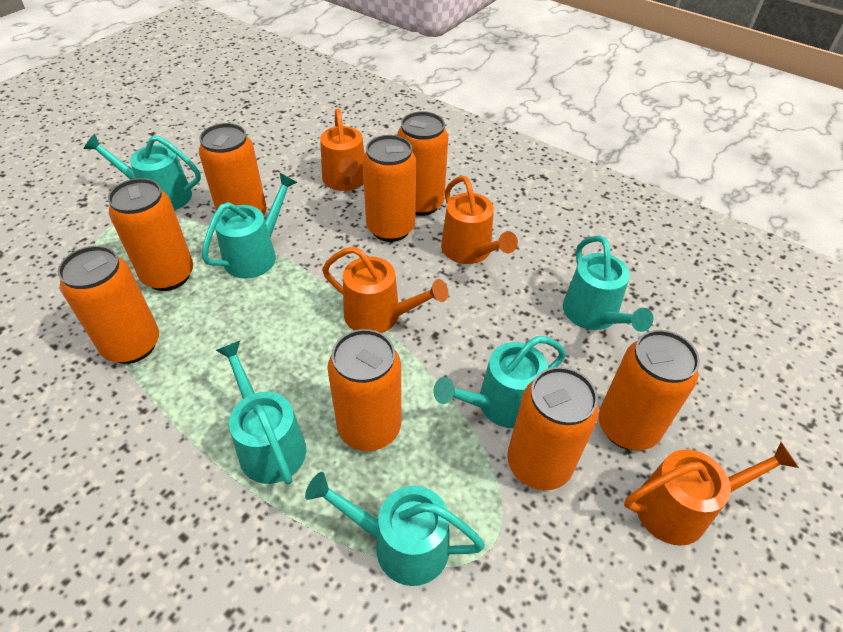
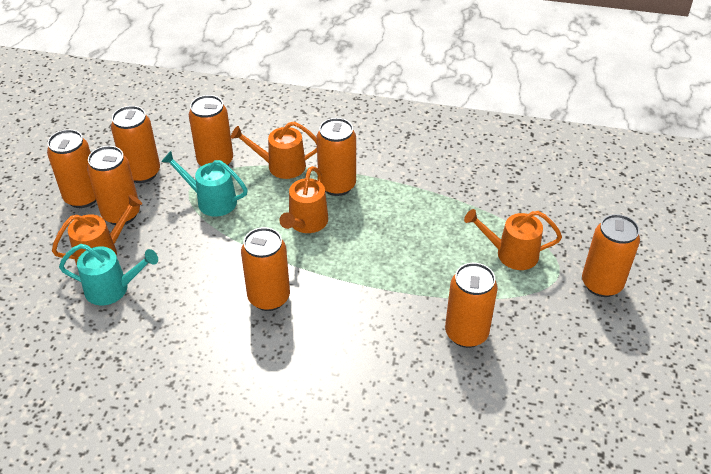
turquoise watering can: [84,134,201,210] [202,172,298,279] [215,341,306,484] [305,472,485,586] [433,336,566,428] [563,235,653,332] = 6 -> [59,244,158,306] [161,151,248,216] = 2

